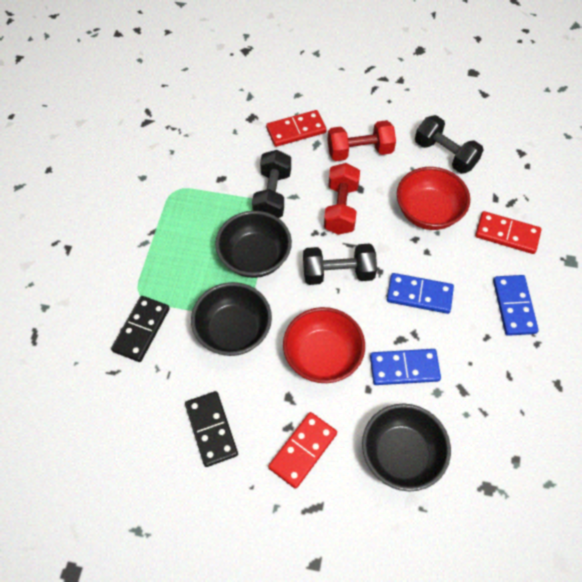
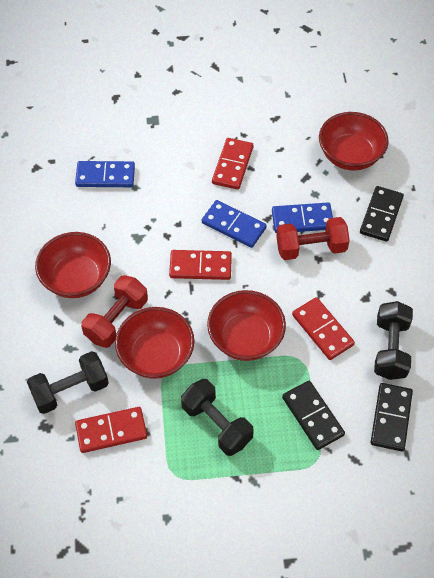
black bowl: [191,282,272,356] [215,211,292,278] [362,404,451,492] = 3 -> none = 0
black domino: [111,296,170,362] [185,391,238,467] = 2 -> [282,381,345,450] [360,186,404,242] [371,383,413,451] = 3
red bowl: [283,307,365,383] [397,167,470,230] = 2 -> [35,232,111,298] [115,307,194,379] [207,290,286,361] [319,112,389,170] = 4
red domino: [266,110,327,147] [268,412,337,489] [475,211,541,254] = 3 -> [75,407,147,453] [169,250,232,280] [212,138,253,190] [292,297,355,360] = 4

